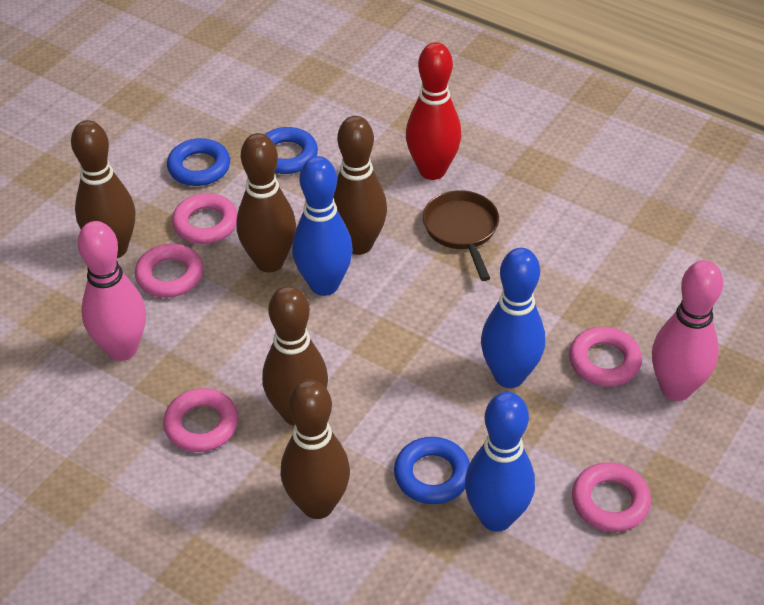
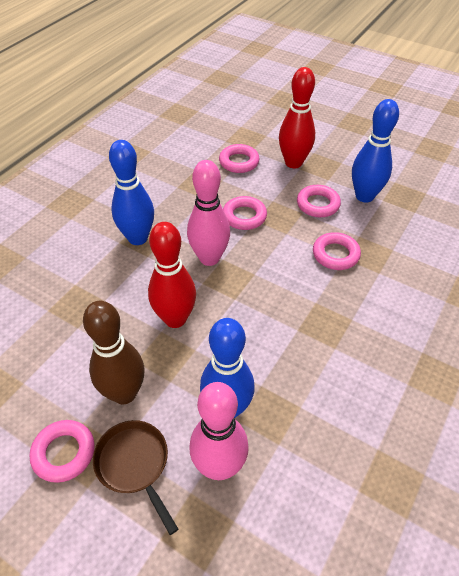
blue ring: [167,138,230,186] [265,127,318,174] [394,437,470,504] = 3 -> none = 0
brown bowling pin: [71,120,135,258] [236,133,296,272] [262,286,328,426] [280,379,350,519] [333,116,387,255] = 5 -> [83,301,144,404] = 1
red bowling pin: [406,42,462,180] = 1 -> [148,222,196,328] [279,67,315,168] = 2

